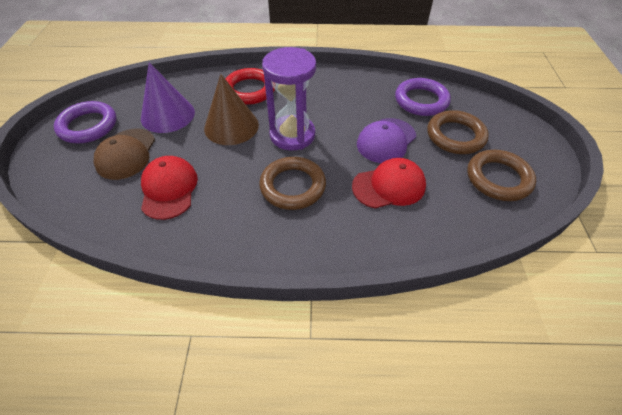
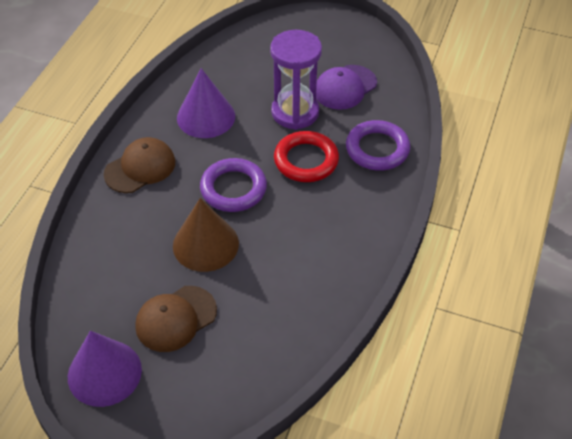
brown cap: [94,129,155,180] = 1 -> [104,137,175,193] [135,286,217,352] = 2
brown ring: [259,157,326,210] [427,110,489,154] [467,150,536,201] = 3 -> none = 0
purple cone: [141,63,195,133] = 1 -> [68,331,142,407] [177,68,235,138] = 2
red cap: [141,156,198,220] [352,158,426,209] = 2 -> none = 0

